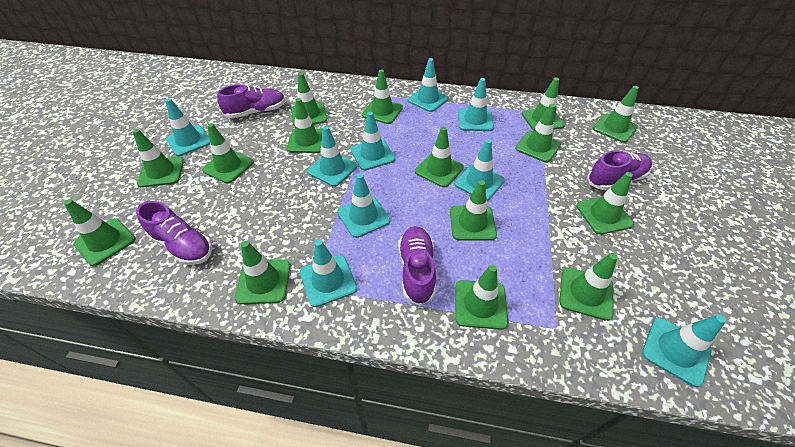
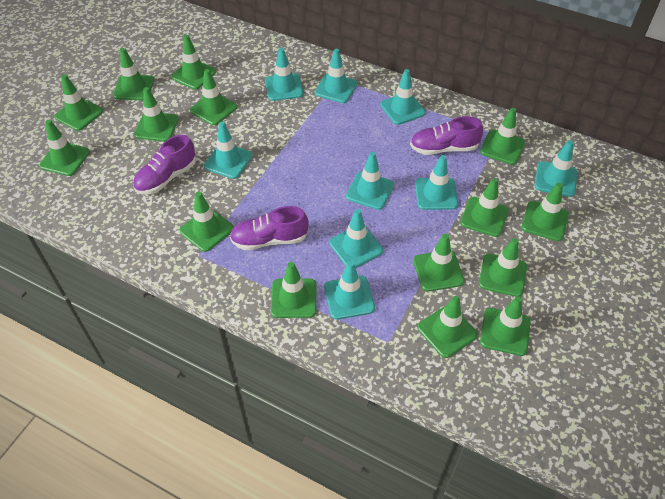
purple shoe: [136,201,212,265] [217,84,285,118] [399,226,436,306] [587,150,652,190] = 4 -> [133,135,196,194] [230,206,309,250] [410,116,483,155] = 3

